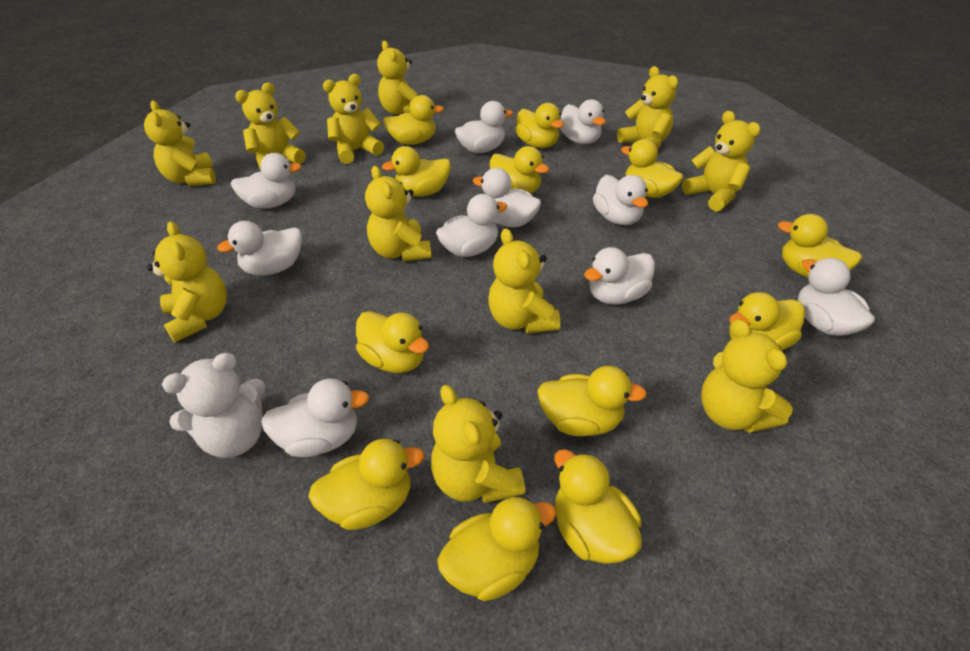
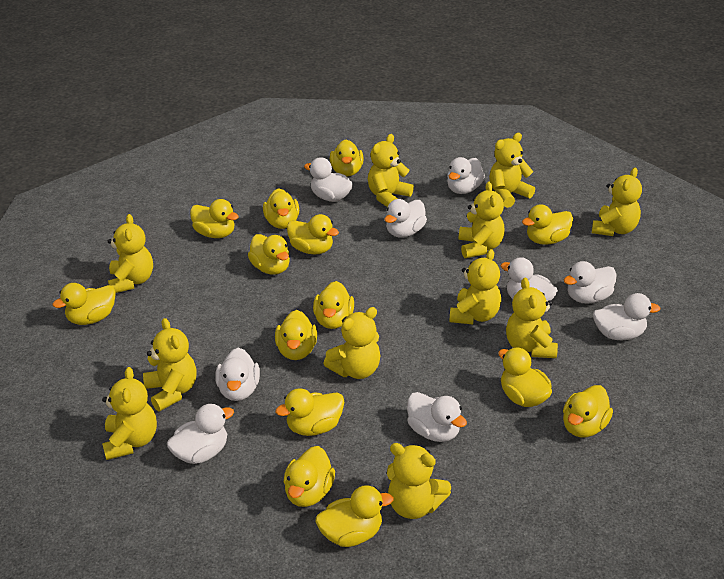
white duck: [217,221,302,276] [231,153,302,209] [261,378,369,457] [436,194,507,257] [455,101,513,153] [473,168,542,227] [560,99,606,144] [584,247,655,305] [593,175,648,225] [798,258,875,336] = 10 -> [167,404,234,464] [215,348,260,401] [304,157,353,202] [385,199,427,237] [407,392,467,442] [447,157,485,194] [501,257,558,301] [563,261,617,304] [593,293,660,340] = 9
white teddy bear: [162,353,265,458] = 1 -> none = 0
yellow duck: [308,439,425,530] [356,311,429,373] [382,146,451,197] [383,95,444,145] [437,496,557,601] [490,146,549,194] [515,103,564,148] [537,366,647,436] [555,449,642,564] [621,139,683,198] [729,292,805,350] [778,214,862,278] = 12 -> [53,283,116,325] [190,199,239,238] [248,234,290,275] [263,188,299,229] [275,310,317,360] [275,388,344,436] [284,446,335,507] [287,214,339,254] [313,281,354,329] [316,485,394,547] [330,139,363,176] [498,348,552,407] [522,205,573,245] [563,385,613,437] = 14

